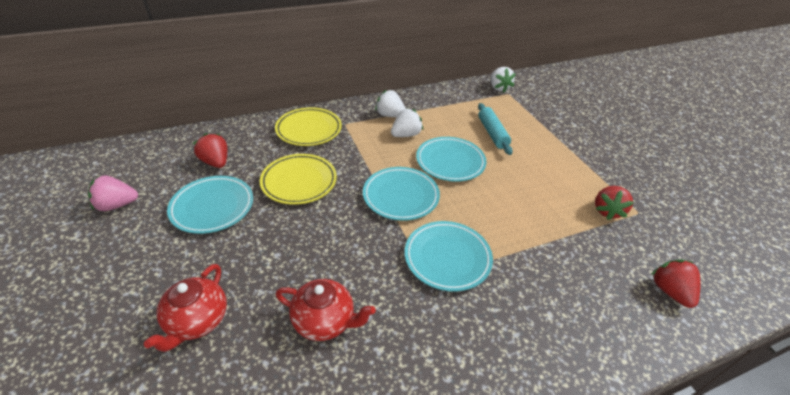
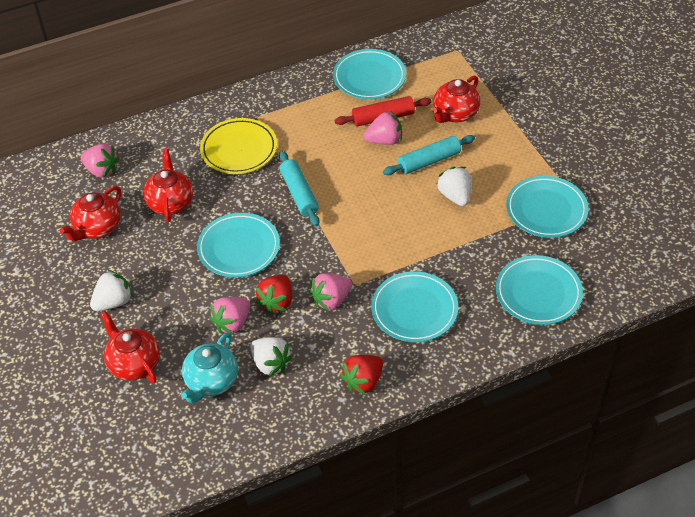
pink strawberry: [88,175,138,211] = 1 -> [81,144,119,178] [209,297,250,335] [310,273,352,311] [363,111,402,145] = 4
red rolling pin: none = 0 -> [334,96,431,127] = 1
red strawberry: [193,133,227,168] [595,186,634,220] [651,260,700,308] = 3 -> [256,275,292,314] [340,355,383,395] = 2
red teapot: [144,264,227,352] [275,279,376,341] = 2 -> [60,186,121,241] [100,311,160,383] [143,148,193,222] [432,75,480,123] = 4
turquoise plate: [167,176,253,234] [363,167,440,221] [405,221,493,292] [416,137,487,182] = 4 -> [197,213,280,277] [333,49,406,99] [371,271,458,342] [496,255,583,325] [506,176,589,238] = 5
turquoise rolling pin: [478,103,513,155] = 1 -> [279,151,320,226] [383,135,475,175] = 2
turquoise teapot: none = 0 -> [181,332,238,404] = 1
yellow plate: [260,154,337,205] [275,107,342,146] = 2 -> [200,118,277,174] = 1

